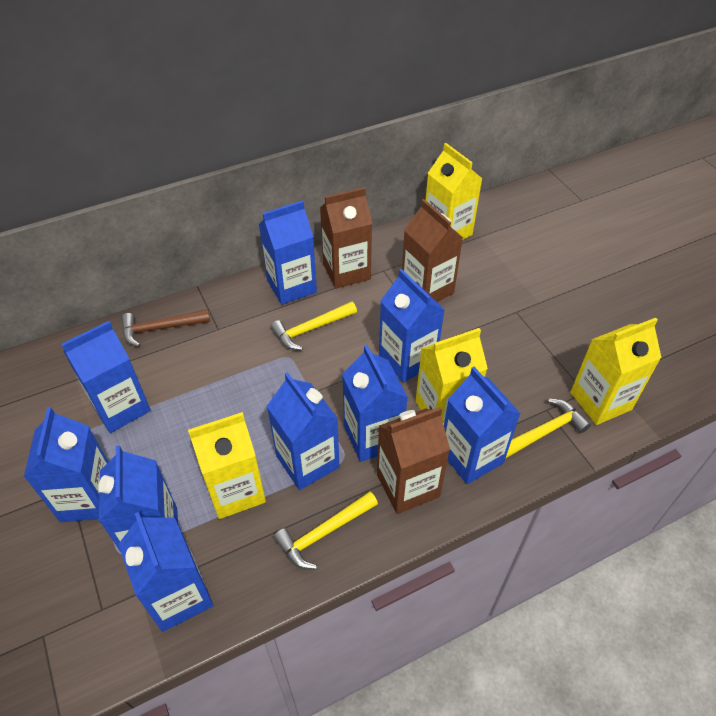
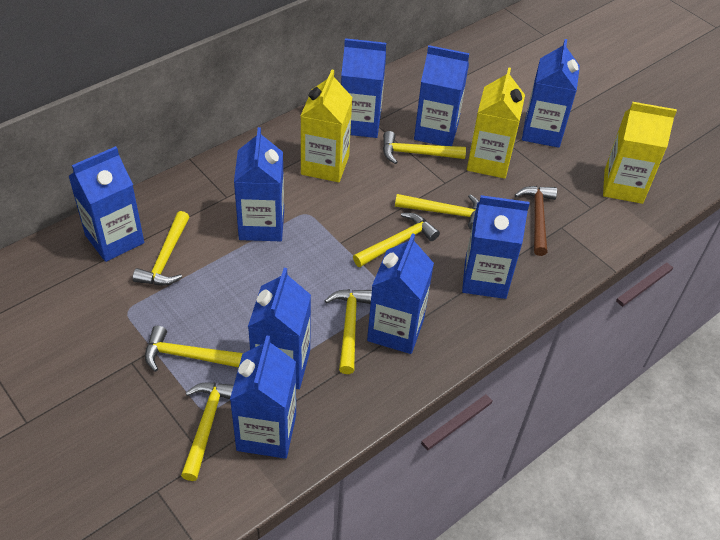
brown carton: [320,187,372,289] [377,407,450,514] [402,199,463,302] = 3 -> none = 0
yellow carton: [188,412,266,519] [416,328,488,425] [426,143,482,240] [570,318,662,425] = 4 -> [301,70,353,182] [467,67,525,179] [603,102,677,204] = 3
yellow hammer: [270,301,357,350] [273,492,378,569] [505,399,591,459] = 3 -> [133,211,189,286] [145,326,243,372] [181,383,234,481] [325,289,372,374] [353,213,440,267] [383,131,466,164] [395,194,480,230] = 7

